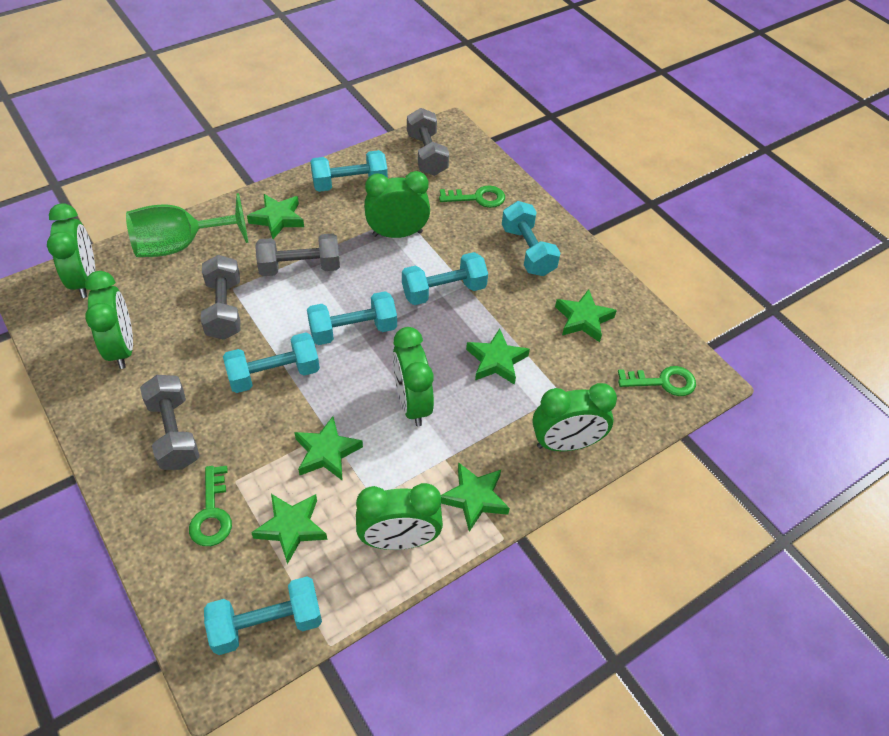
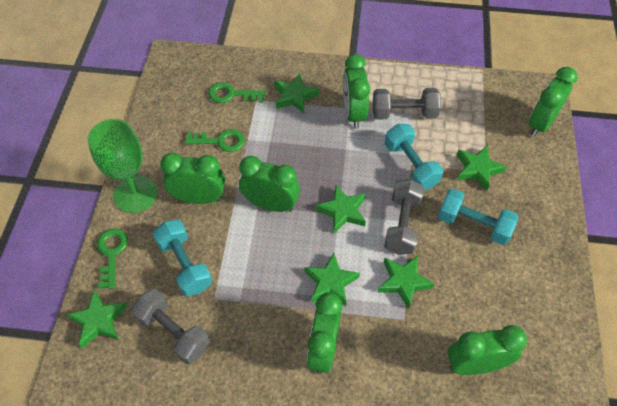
grey dumbbell: [140,375,200,470] [201,255,241,340] [255,233,340,276] [407,108,449,176] = 4 -> [131,289,210,364] [373,88,441,119] [384,179,424,255] = 3
turquoise dumbbell: [204,576,322,655] [223,333,320,393] [307,291,397,345] [310,150,388,192] [402,252,488,305] [502,201,560,276] = 6 -> [153,220,212,297] [385,124,443,190] [438,188,518,245] = 3

